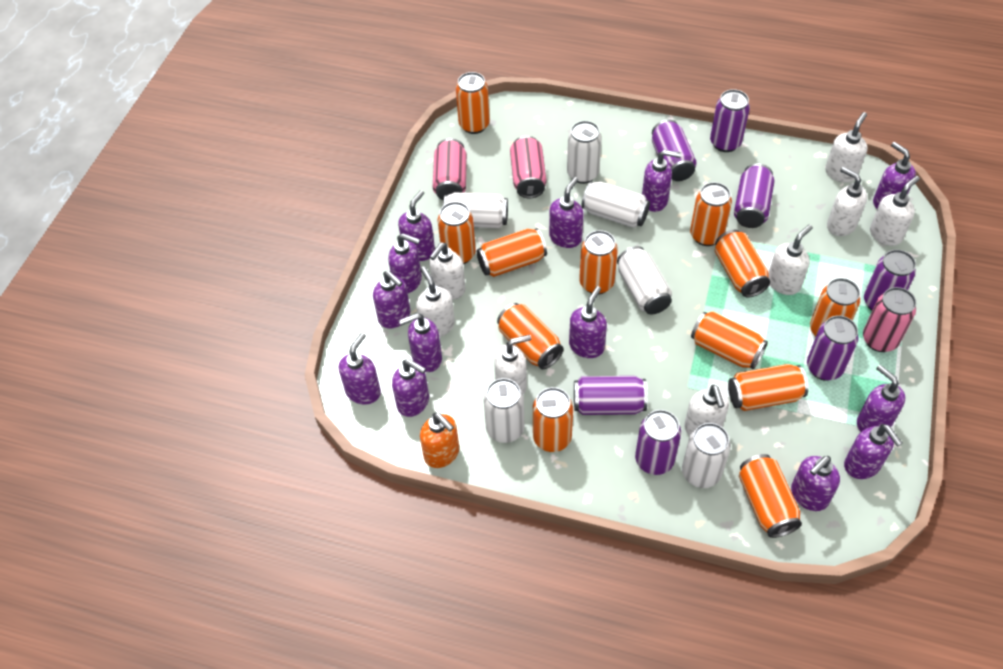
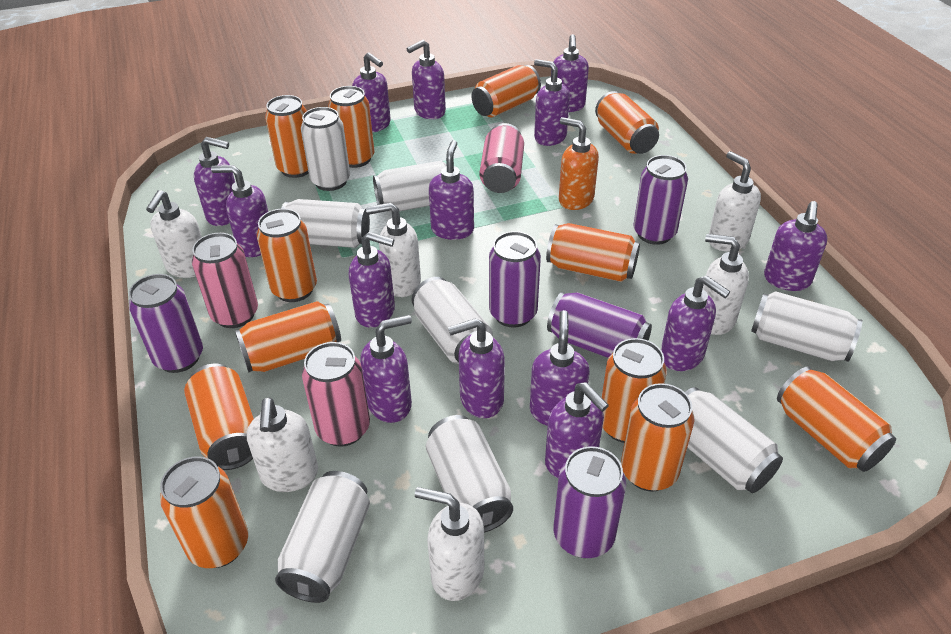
purple can: [574,376,648,415] [635,410,681,475] [652,120,697,181] [710,89,750,152] [734,164,774,228] [807,316,859,381] [864,250,916,311] = 7 -> [129,274,203,373] [489,231,541,328] [547,292,652,358] [554,446,626,558] [633,155,688,245] = 5
purple soap dispenser: [339,333,381,405] [373,271,410,329] [388,233,422,293] [392,359,429,417] [398,190,435,261] [399,313,442,372] [549,177,584,248] [569,286,607,358] [642,150,682,212] [791,456,840,511] [844,424,902,479] [857,365,905,432] [873,142,916,209] = 13 -> [194,137,235,226] [211,165,268,257] [349,232,395,328] [352,52,391,133] [360,315,412,423] [407,40,446,119] [429,140,474,240] [448,318,505,418] [530,310,590,426] [534,59,570,146] [545,382,609,478] [551,34,589,112] [661,275,730,371] [764,201,827,291] = 14
white can: [443,192,508,228] [484,378,524,443] [567,121,602,184] [581,181,650,228] [617,246,672,315] [682,423,731,488] = 6 -> [275,471,370,603] [281,199,370,248] [301,107,350,191] [373,161,447,212] [411,277,492,364] [426,415,513,533] [685,387,783,493] [751,291,863,362] = 8
white soap dispenser: [416,267,455,337] [429,243,465,300] [494,334,531,395] [684,385,729,435] [768,225,813,295] [825,112,867,183] [827,167,867,236] [870,176,920,246] = 8 -> [146,190,202,278] [247,398,318,492] [366,203,421,297] [415,487,484,601] [703,234,749,335] [709,151,761,251] = 6

